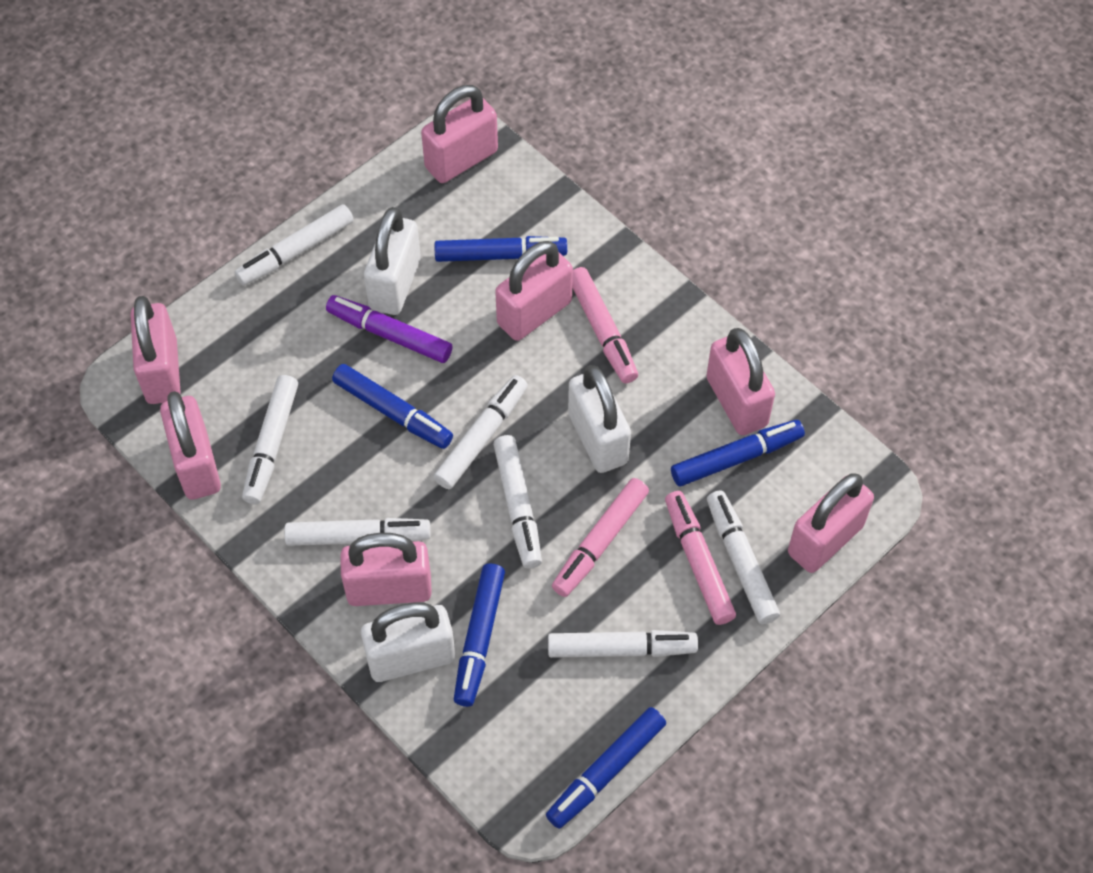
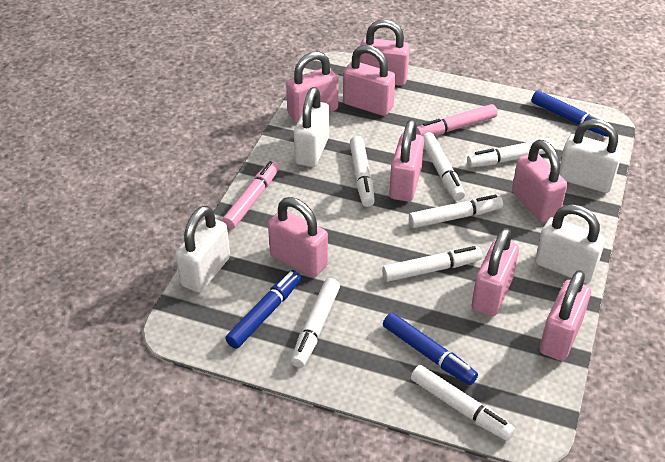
blue marker: [332,364,453,449] [434,236,567,262] [454,563,505,707] [546,707,666,829] [671,420,805,486] = 5 -> [225,270,301,349] [383,313,478,385] [531,91,613,137] = 3
pink marker: [552,478,649,597] [572,267,638,383] [665,491,736,625] = 3 -> [222,161,279,229] [416,104,497,136] = 2
pink padlock: [130,296,181,404] [160,391,221,500] [340,533,432,606] [421,85,498,183] [495,241,573,341] [706,328,775,435] [788,473,874,573] = 7 -> [268,197,328,277] [286,51,338,123] [343,45,396,116] [360,20,410,86] [389,119,424,202] [472,228,519,316] [512,140,567,222] [540,270,591,361] = 8
purple marker: [326,295,452,363] = 1 -> none = 0
white padlock: [361,602,455,682] [364,207,421,315] [568,365,631,473] = 3 -> [175,206,230,293] [294,87,329,167] [535,204,605,283] [559,119,622,193] = 4

